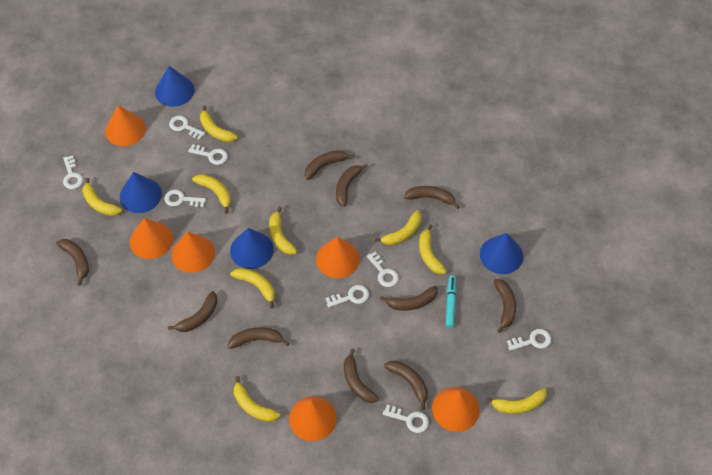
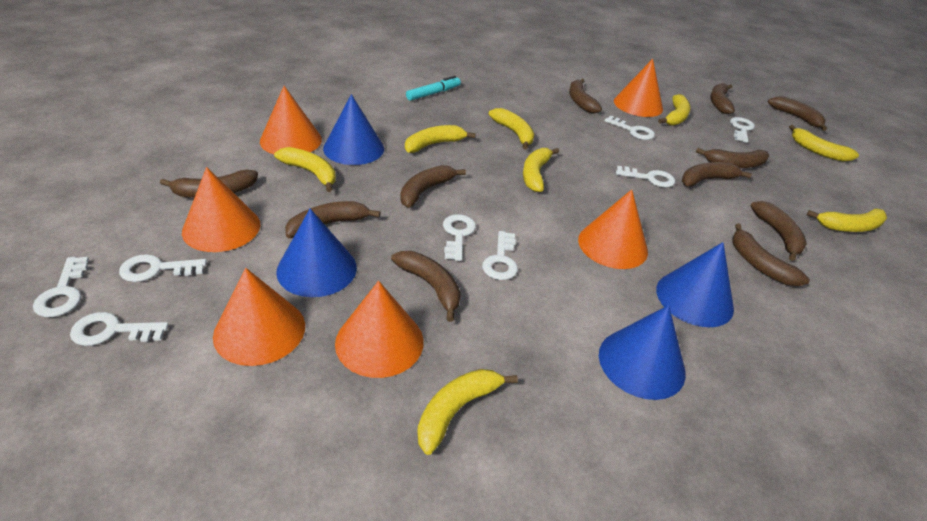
brown banana: [56,239,89,286] [168,291,217,332] [228,327,289,349] [305,150,354,180] [336,164,368,207] [344,349,379,403] [380,286,438,311] [384,361,428,410] [404,186,460,209] [494,279,516,333] = 10 -> [160,170,258,198] [285,201,381,238] [391,251,461,322] [400,165,466,208] [569,79,602,113] [682,162,752,187] [696,148,769,168] [710,83,735,114] [732,223,810,286] [751,201,807,261] [768,96,827,131] = 11
yellow banana: [82,178,122,216] [192,174,231,213] [200,106,238,142] [231,268,275,308] [234,376,280,422] [269,206,297,255] [375,210,422,246] [419,224,447,274] [485,389,547,414] = 9 -> [274,147,336,192] [405,125,476,153] [417,369,518,455] [489,108,534,150] [523,148,559,192] [658,94,691,126] [789,125,859,162] [807,208,887,232] = 8

